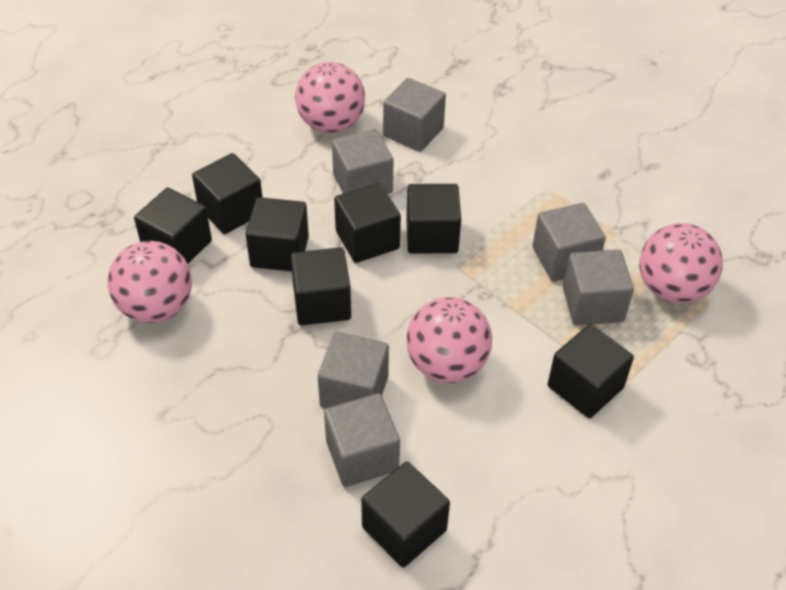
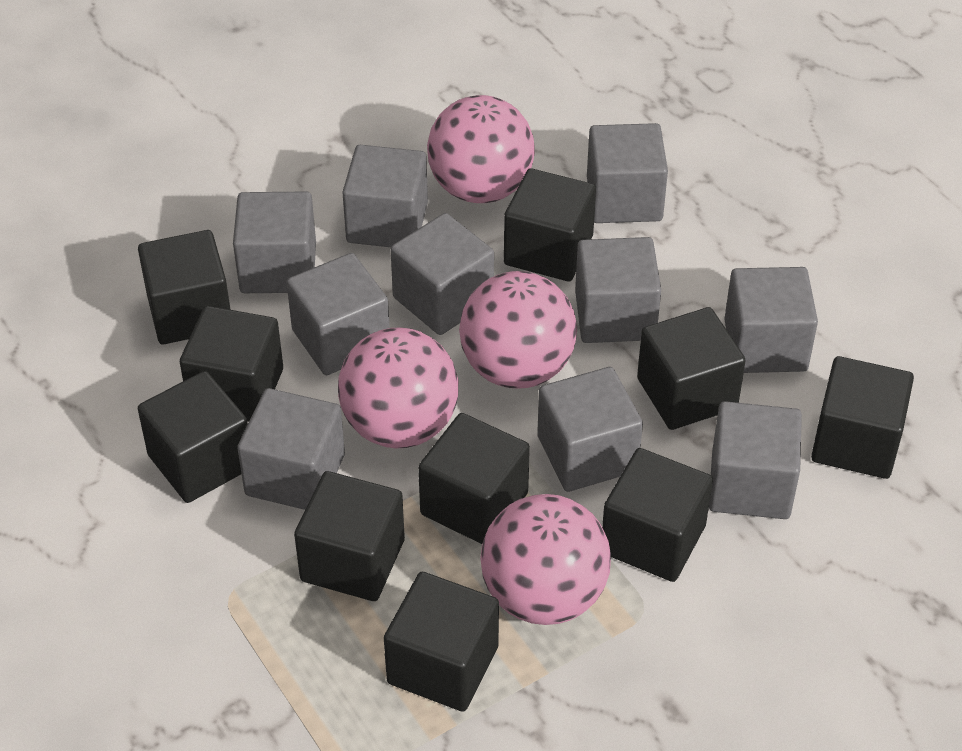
black cube: [134,187,212,264] [192,153,263,234] [245,197,309,271] [290,247,351,325] [334,183,401,263] [361,461,450,567] [406,184,461,254] [548,324,634,418] = 8 -> [138,230,231,344] [138,371,248,503] [180,306,283,421] [294,471,405,601] [384,572,499,711] [418,413,530,544] [504,168,596,281] [602,448,713,582] [637,307,746,430] [811,356,914,479] = 10
grey cube: [318,332,389,408] [324,393,400,487] [332,129,393,194] [383,78,446,152] [532,203,606,282] [563,250,634,326] = 6 -> [233,191,316,293] [237,388,345,510] [287,253,390,375] [342,145,428,247] [390,213,494,335] [537,367,643,492] [575,237,661,343] [587,123,668,223] [709,401,802,519] [724,267,818,373] = 10

